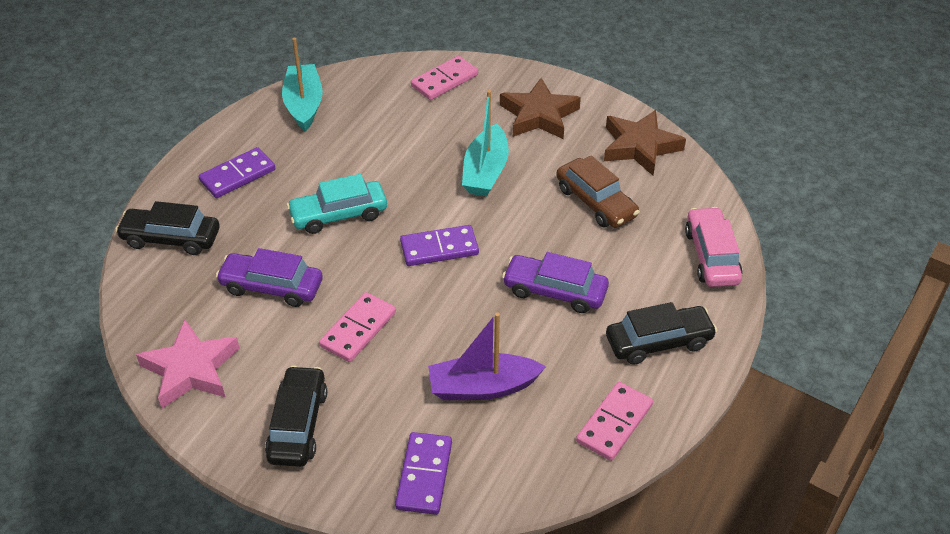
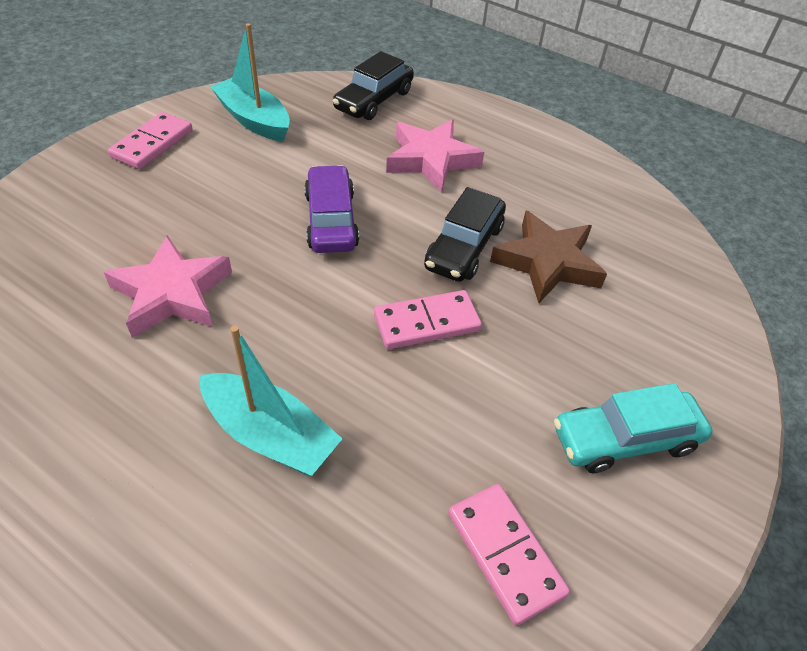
black car: [115,201,220,255] [265,365,327,467] [606,302,717,365] = 3 -> [333,51,414,120] [424,187,506,282] = 2
brown car: [556,155,640,228] = 1 -> none = 0
brown star: [500,78,581,139] [604,110,686,175] = 2 -> [490,211,607,303] = 1
pink car: [685,207,743,287] = 1 -> none = 0
pink star: [136,319,240,409] = 1 -> [104,236,232,338] [386,120,484,192] = 2
purple boat: [428,312,546,400] = 1 -> none = 0
purple car: [216,248,323,307] [502,252,609,313] = 2 -> [304,165,359,253] = 1
purple domino: [199,147,275,198] [395,432,452,515] [400,225,479,266] = 3 -> none = 0

